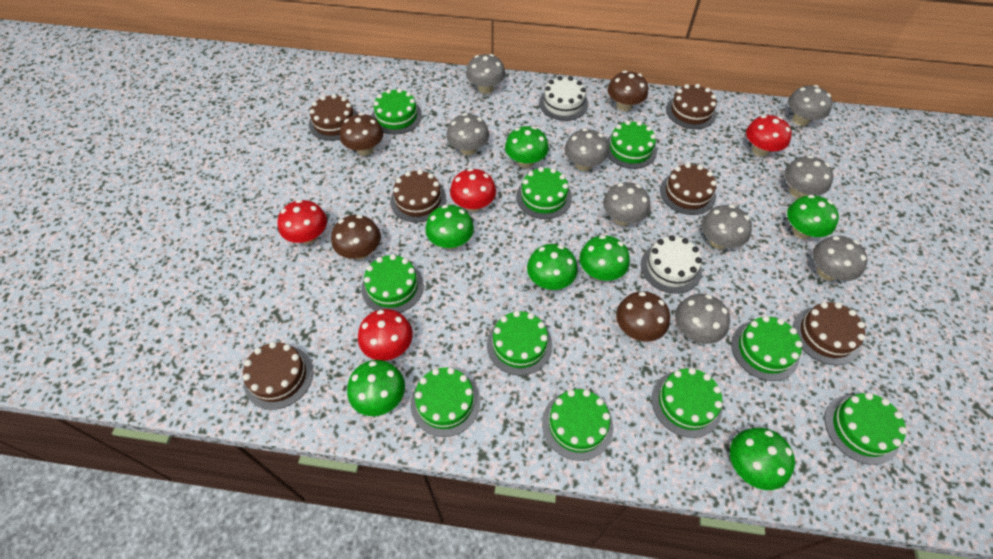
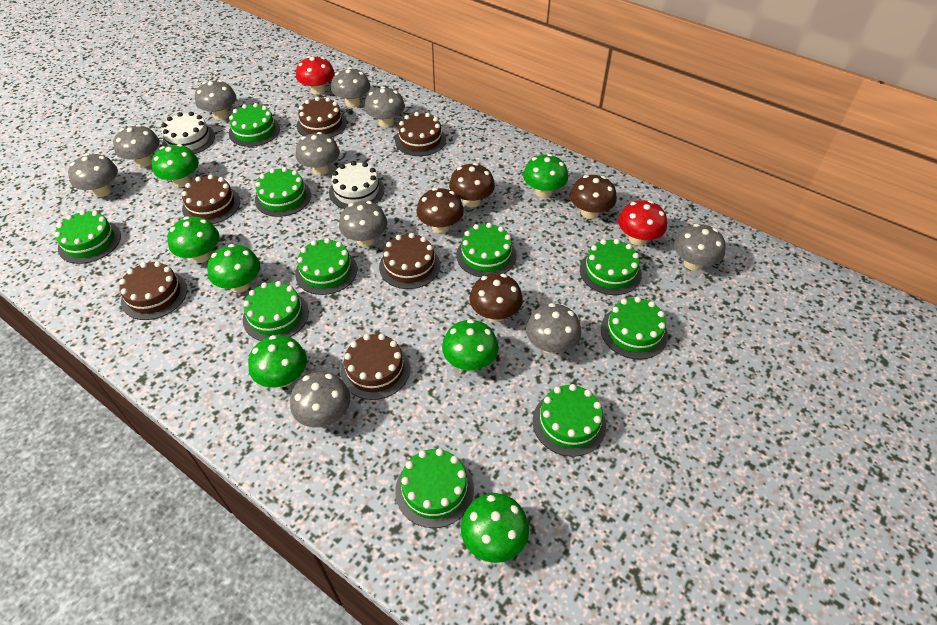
grey mushroom: [446,113,489,156] [466,54,505,94] [564,128,608,171] [603,182,650,226] [675,294,730,344] [702,205,752,249] [784,155,833,199] [788,85,833,126] [812,236,868,281] = 9 -> [68,153,118,197] [113,124,160,167] [195,80,236,120] [290,372,351,428] [296,132,340,175] [331,67,370,108] [339,201,387,247] [364,86,405,128] [526,303,581,354] [674,224,726,271] = 10
red mushroom: [278,199,327,244] [358,309,413,361] [450,168,496,212] [746,115,792,156] = 4 -> [296,56,335,95] [618,200,667,246] = 2

